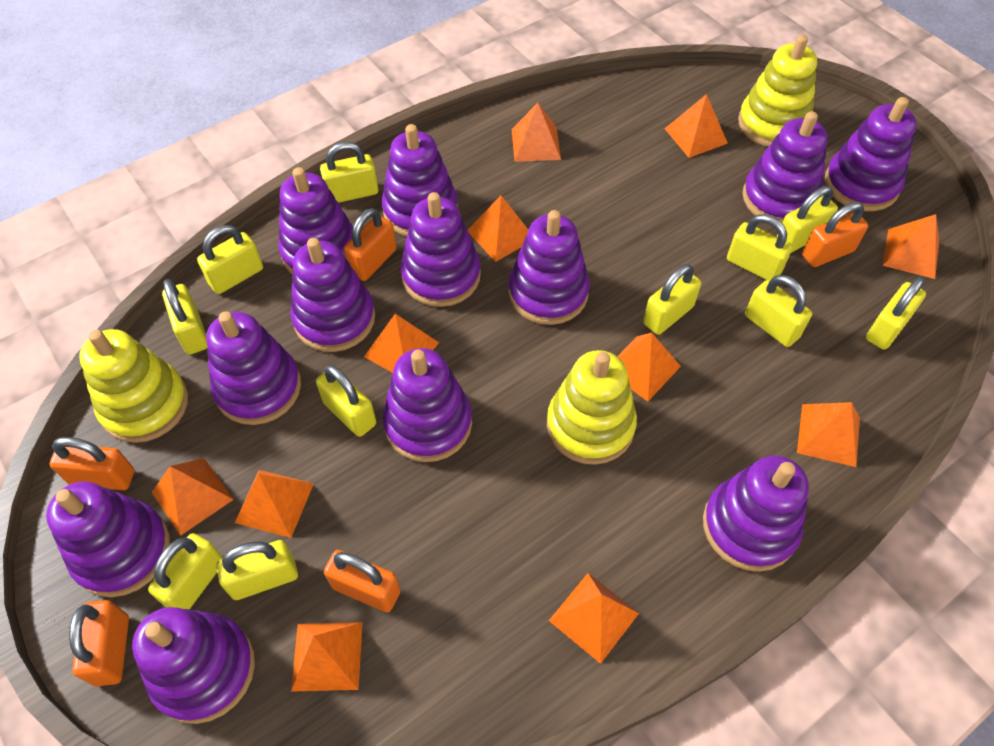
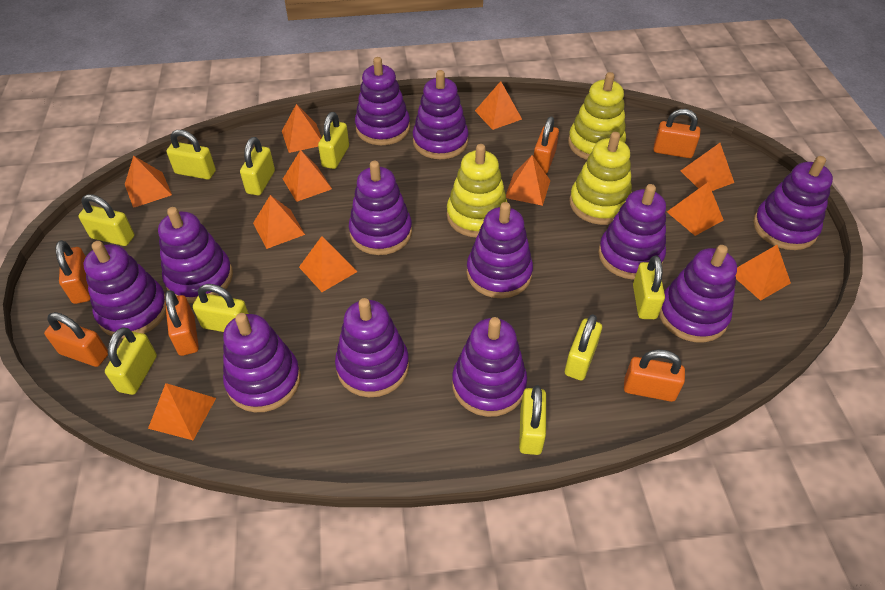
orange padlock: [50,437,134,490] [69,600,129,686] [324,550,400,612] [344,208,397,281] [802,202,868,267] = 5 -> [44,312,108,367] [56,240,90,304] [165,290,199,356] [533,117,559,174] [624,350,685,402] [653,109,700,158] = 6
yellow padlock: [148,533,223,609] [162,279,208,355] [197,225,263,294] [216,540,298,600] [316,365,376,437] [320,142,378,203] [643,264,701,335] [727,214,793,280] [745,275,812,347] [777,186,838,253] [866,277,926,350] = 11 -> [78,194,135,246] [105,327,157,395] [167,130,216,179] [193,284,249,332] [240,137,275,195] [318,112,349,169] [519,385,546,455] [565,314,602,381] [633,255,665,319] = 9

